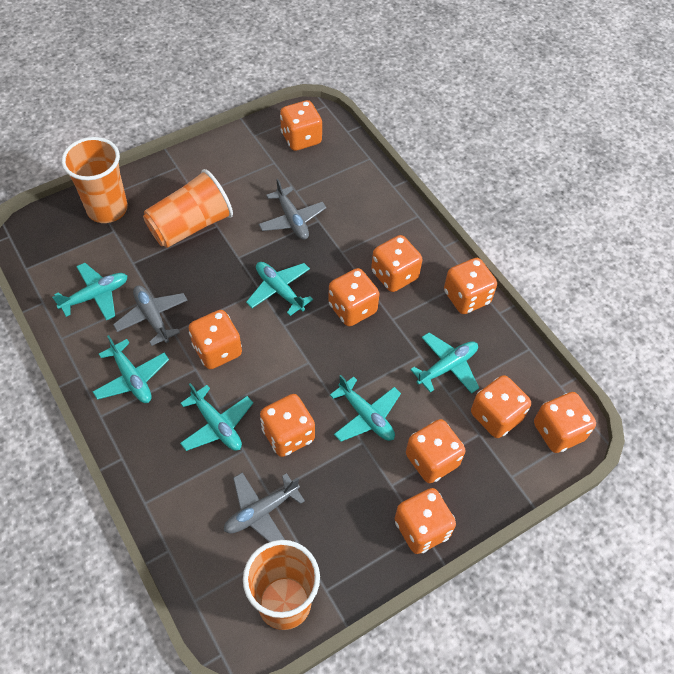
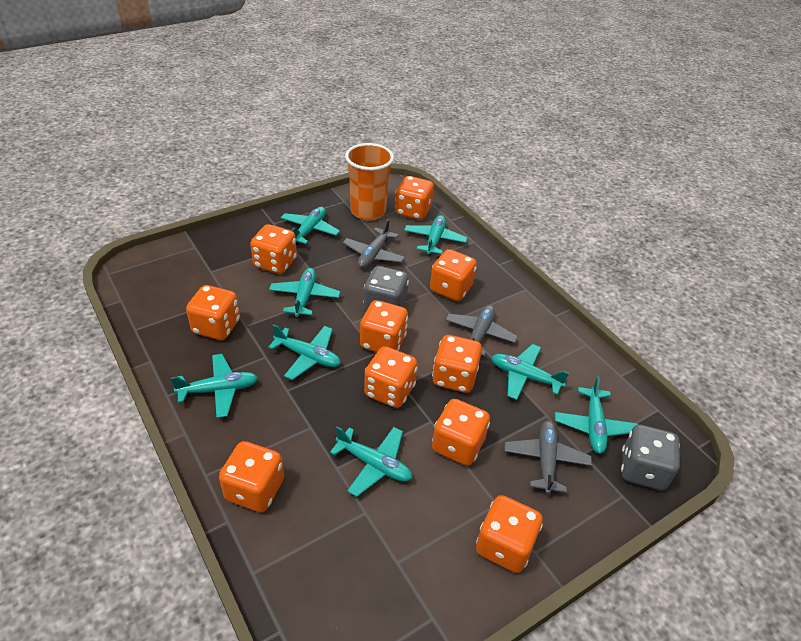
grey dice: none = 0 -> [363,266,409,311] [621,425,680,490] = 2
orange cup: [62,137,128,223] [143,169,233,248] [243,540,320,630] = 3 -> [345,143,394,221] = 1
turquoise plane: [52,263,128,321] [93,335,169,403] [180,383,253,451] [246,262,313,316] [330,375,401,442] [410,333,479,394] = 6 -> [171,354,258,418] [268,324,341,380] [269,268,340,317] [280,207,340,245] [330,426,412,497] [404,215,467,256] [491,344,569,400] [555,376,638,454] = 8

